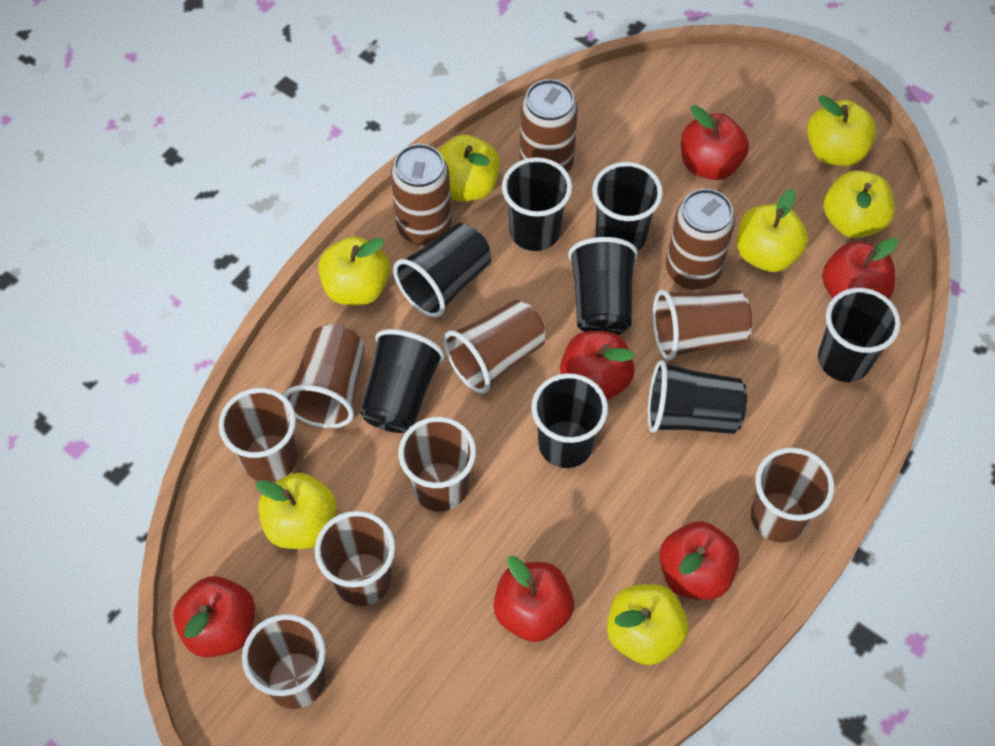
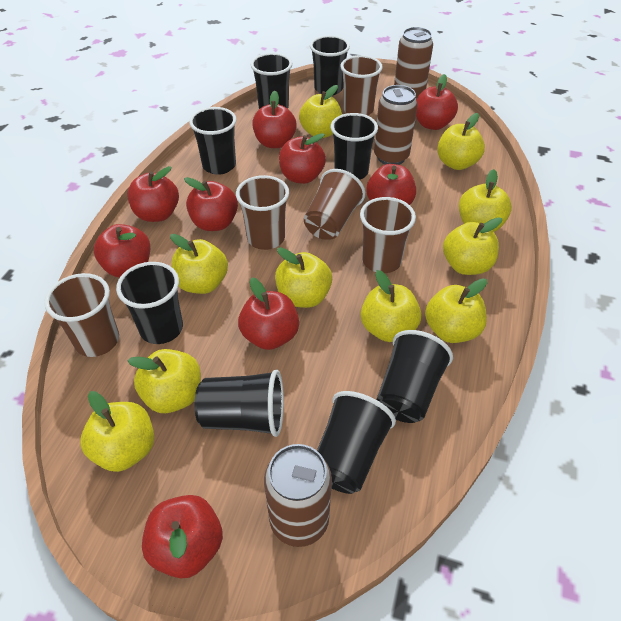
brown cup: [219,388,298,482] [242,614,326,709] [283,324,365,428] [315,511,395,606] [398,417,476,512] [443,300,546,394] [653,289,753,361] [751,447,834,542] = 8 -> [44,273,119,357] [236,175,289,250] [304,169,365,240] [340,55,383,116] [360,197,416,273] = 5
red apple: [173,576,255,657] [493,556,574,642] [560,331,635,400] [659,521,740,600] [681,105,749,180] [822,238,898,299] = 6 -> [94,224,150,277] [127,166,179,222] [142,495,223,578] [184,177,238,231] [238,278,299,350] [252,91,297,148] [279,133,326,184] [366,164,416,205] [416,74,458,130] = 9
yellow apple: [256,473,337,549] [318,236,390,305] [438,135,500,202] [607,584,688,665] [737,189,808,272] [807,95,876,166] [823,170,895,238] = 7 -> [80,391,154,472] [127,349,201,413] [170,234,228,294] [275,247,332,308] [299,85,342,138] [361,270,421,342] [425,278,487,343] [437,113,485,170] [443,217,502,275] [459,169,512,232] = 10

